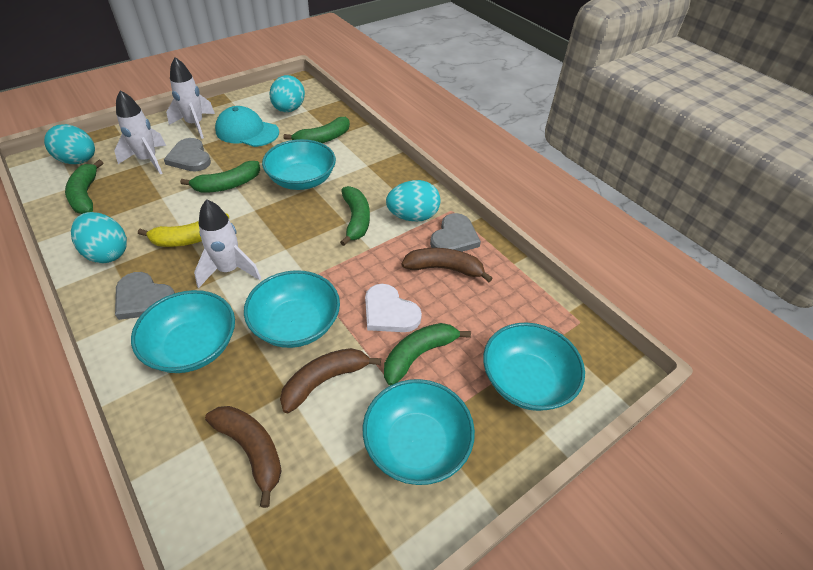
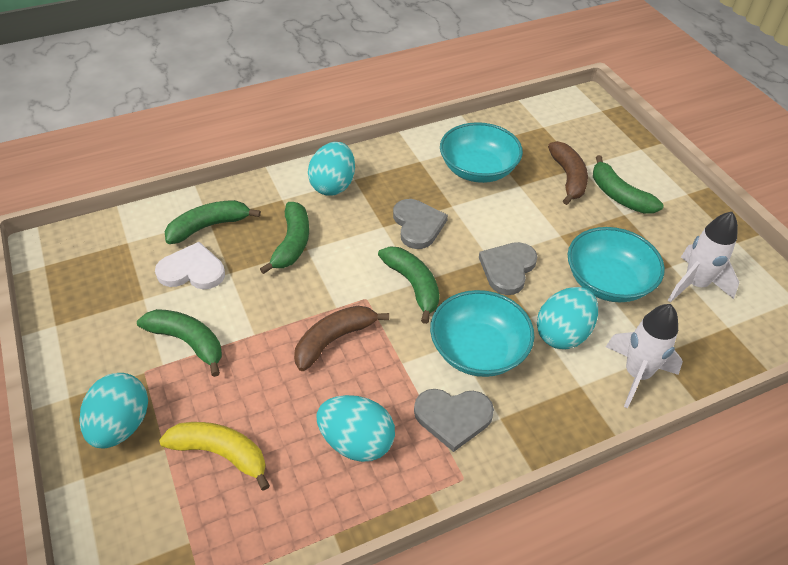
brown banana: [205,406,281,508] [280,348,381,413] [401,248,493,282] = 3 -> [294,306,389,371] [548,141,588,205] = 2
turquoise bowl: [131,290,235,373] [244,270,340,348] [262,139,336,190] [363,379,475,485] [483,323,585,411] = 5 -> [430,290,535,377] [440,122,523,183] [568,227,665,302] = 3
turquoise cap: [215,106,279,147] = 1 -> none = 0
white rocket: [114,90,166,175] [166,57,215,139] [194,199,261,288] = 3 -> [606,304,683,408] [668,212,739,302] = 2

